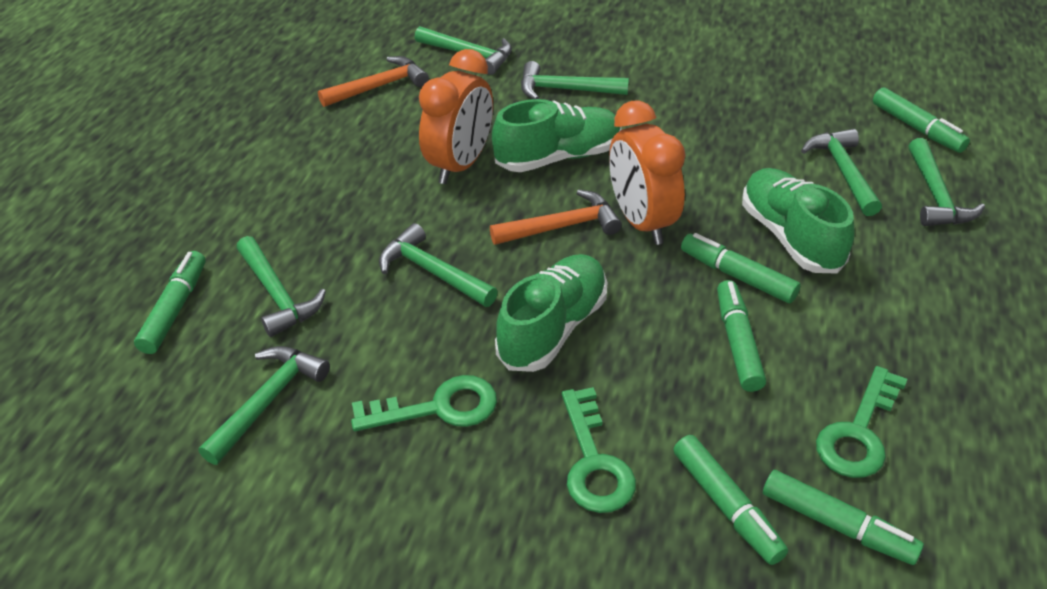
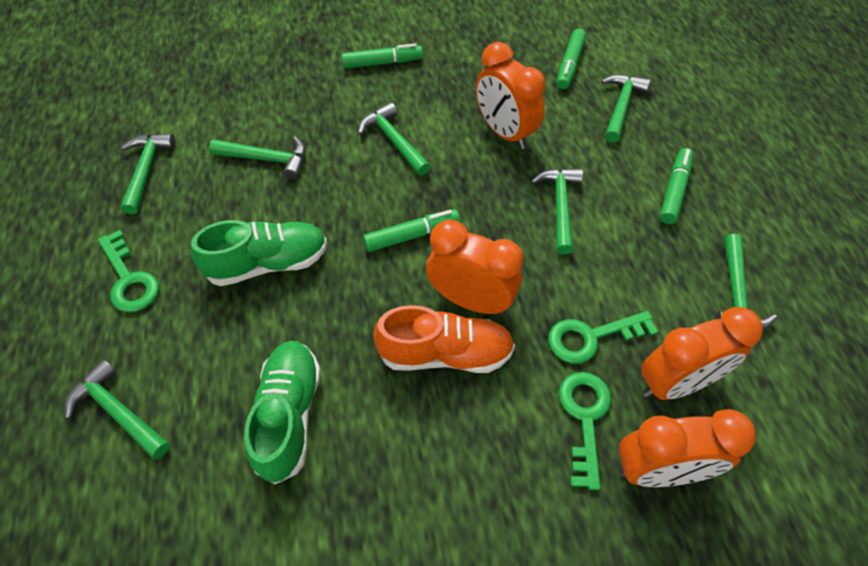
green marker: [134,251,206,354] [673,435,788,565] [681,233,801,303] [717,280,766,392] [763,470,924,565] [873,87,970,153] = 6 -> [342,43,423,69] [363,209,460,252] [557,28,586,89] [660,148,693,224] = 4
green shoe: [492,99,621,172] [495,254,607,372] [742,168,855,273] = 3 -> [191,220,327,286] [244,341,321,484] = 2
orange clock: [419,49,493,184] [609,101,686,245] = 2 -> [426,219,523,315] [476,42,545,149] [618,409,756,487] [641,307,763,400] = 4
orange hammer: [318,56,429,107] [490,190,622,245] = 2 -> none = 0
orange shoe: none = 0 -> [373,305,515,373] = 1

